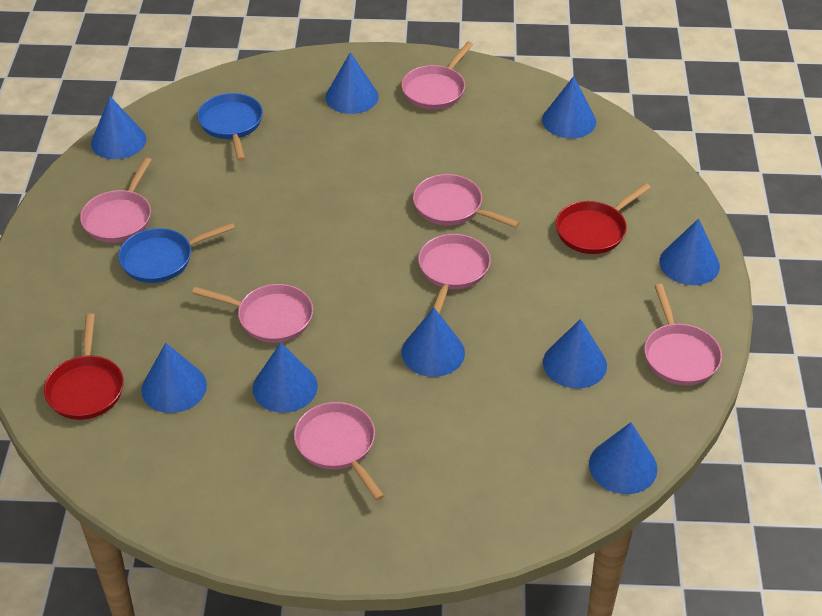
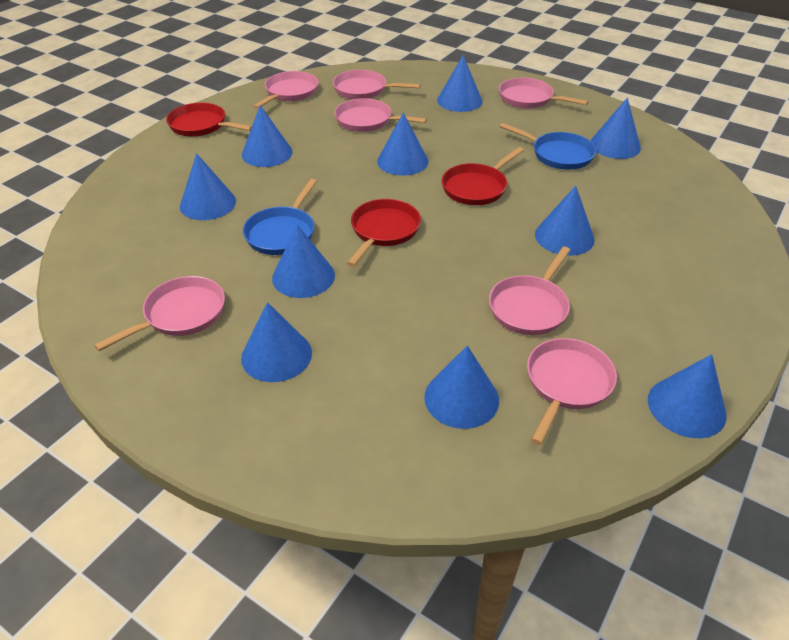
blue cone: [91,97,146,159] [141,343,207,413] [253,342,318,413] [325,52,379,114] [402,308,465,377] [542,76,596,138] [543,319,607,389] [589,422,657,494] [659,218,720,285] = 9 -> [180,153,236,220] [241,302,312,382] [242,105,293,167] [272,224,335,298] [377,113,428,176] [424,345,499,429] [437,56,483,112] [535,186,595,256] [590,97,641,159] [648,354,726,438] = 10
red pan: [44,314,124,420] [556,183,651,254] = 2 -> [166,103,252,137] [347,199,421,267] [442,147,524,205] = 3

